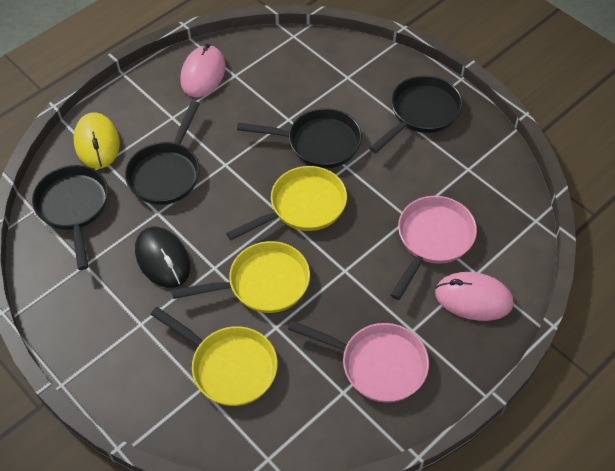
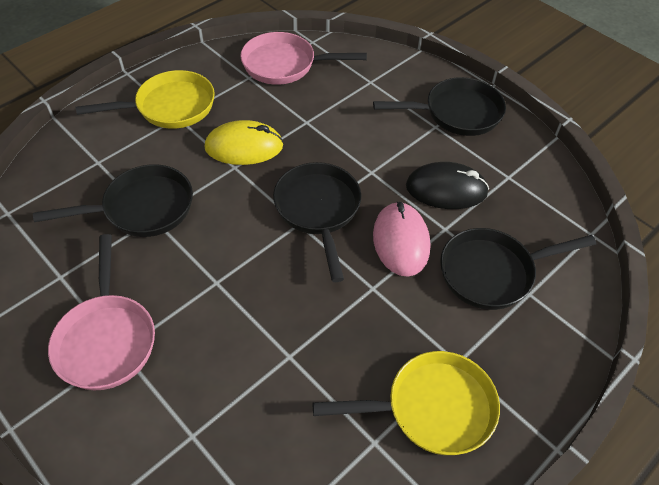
pink mouse: [180,44,226,97] [435,272,514,321] = 2 -> [373,202,430,277] = 1
yellow pan: [150,307,278,406] [172,241,310,313] [226,166,347,240] = 3 -> [76,70,215,129] [312,351,500,455] = 2

